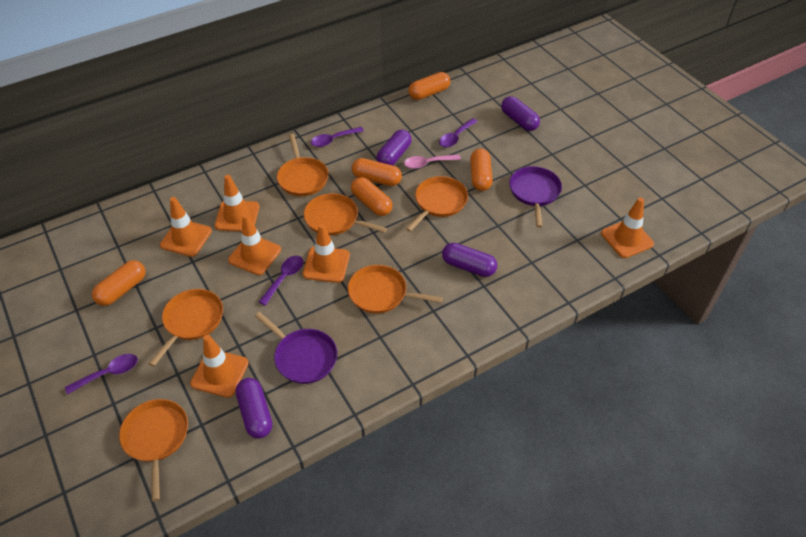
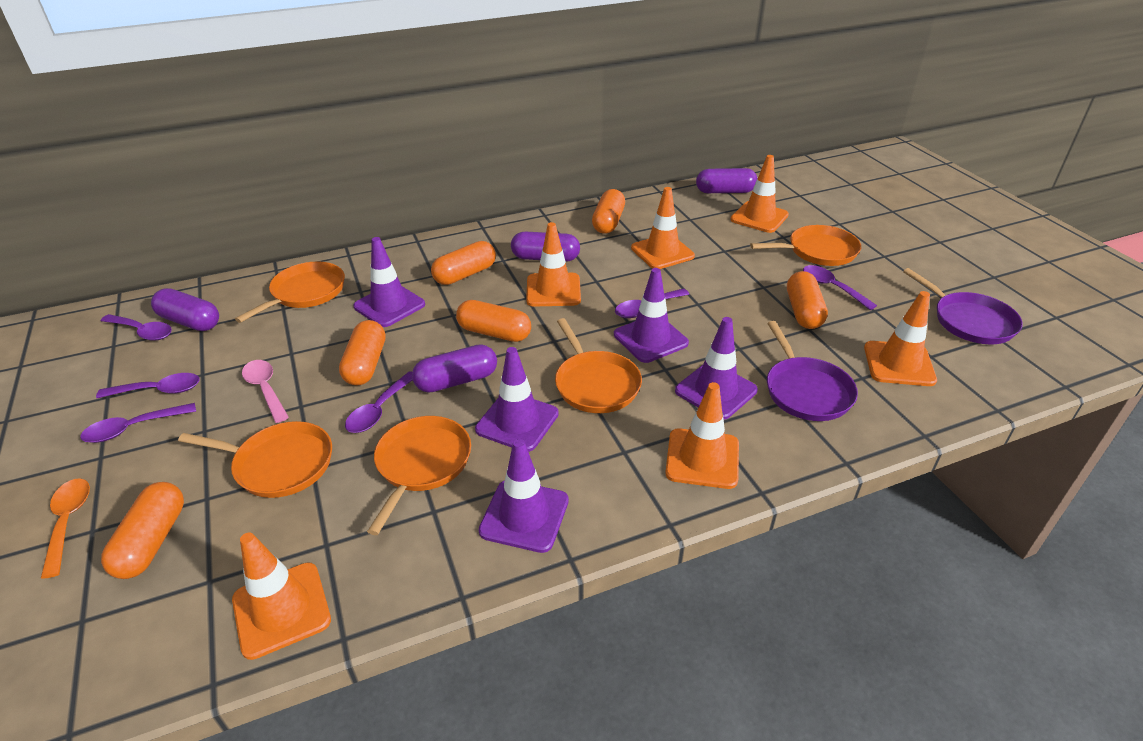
orange capsule: [92,260,146,306] [351,177,393,216] [352,158,402,186] [408,72,451,100] [470,149,493,191] = 5 -> [101,482,184,579] [339,320,385,385] [431,241,496,285] [456,300,531,342] [592,189,625,234] [787,271,828,329] = 6
orange pan: [119,399,188,501] [148,289,223,367] [277,134,329,196] [304,193,387,235] [348,265,443,313] [406,176,468,232] = 6 -> [178,421,332,498] [235,262,345,323] [367,416,471,535] [555,318,642,413] [750,225,861,266] = 5
orange spoon: none = 0 -> [41,479,90,579] = 1
purple spoon: [65,354,138,395] [259,256,303,306] [311,127,364,147] [439,118,478,147] = 4 -> [80,403,196,443] [96,373,200,398] [101,314,172,341] [345,371,413,433] [615,288,689,318] [803,265,877,310] = 6
purple traffic cone: none = 0 -> [353,237,425,327] [475,347,559,452] [479,439,569,553] [614,268,689,363] [675,317,758,420] = 5

